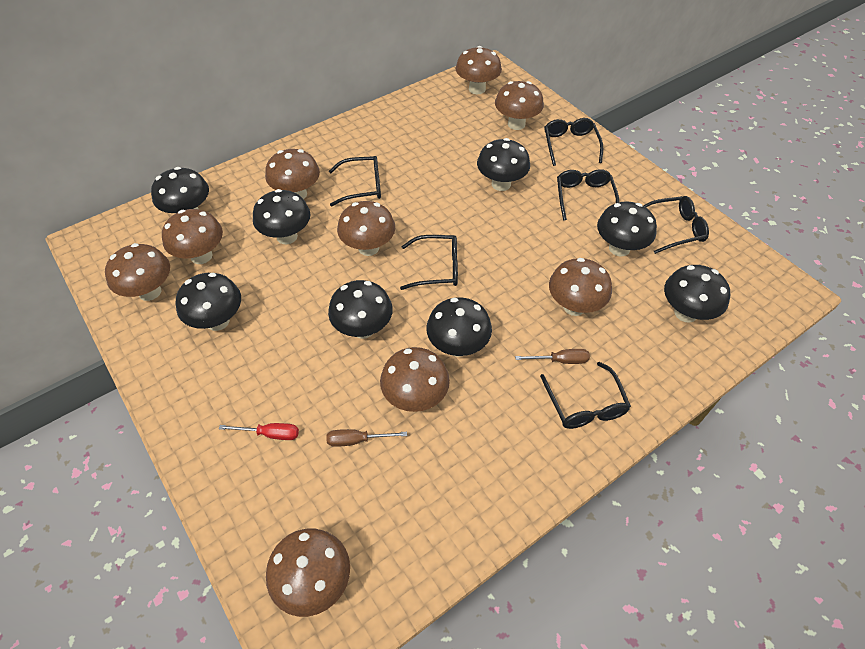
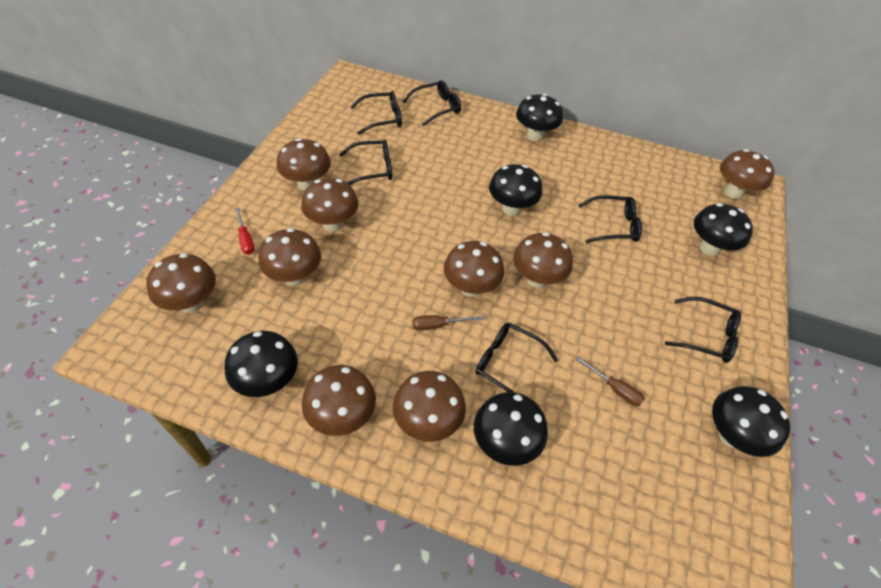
black mushroom: [151,167,209,213] [176,273,241,331] [253,189,310,244] [328,280,393,339] [426,297,492,357] [477,138,530,191] [597,201,657,257] [664,265,730,323] = 8 -> [225,331,298,397] [474,392,548,466] [489,164,542,216] [516,94,563,141] [694,203,753,256] [712,386,790,457] = 6

